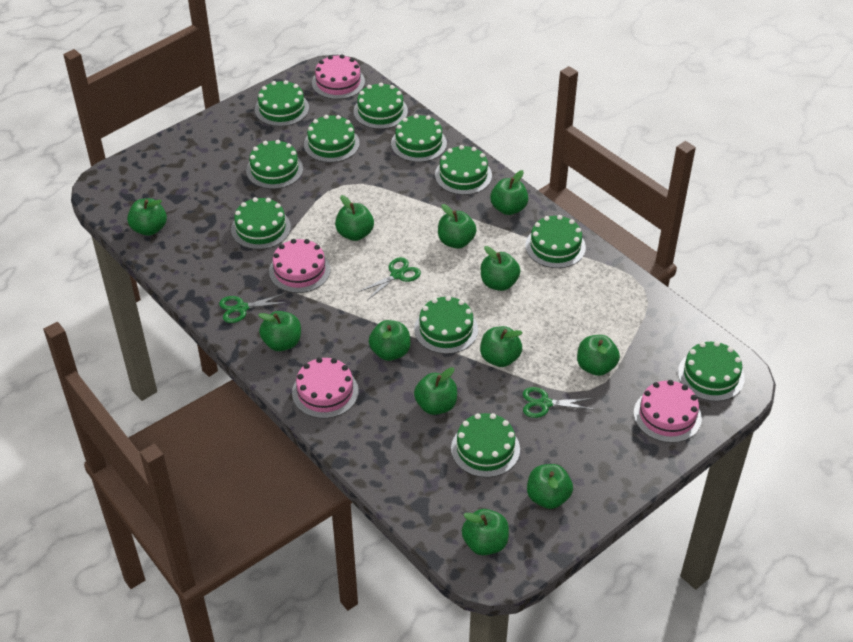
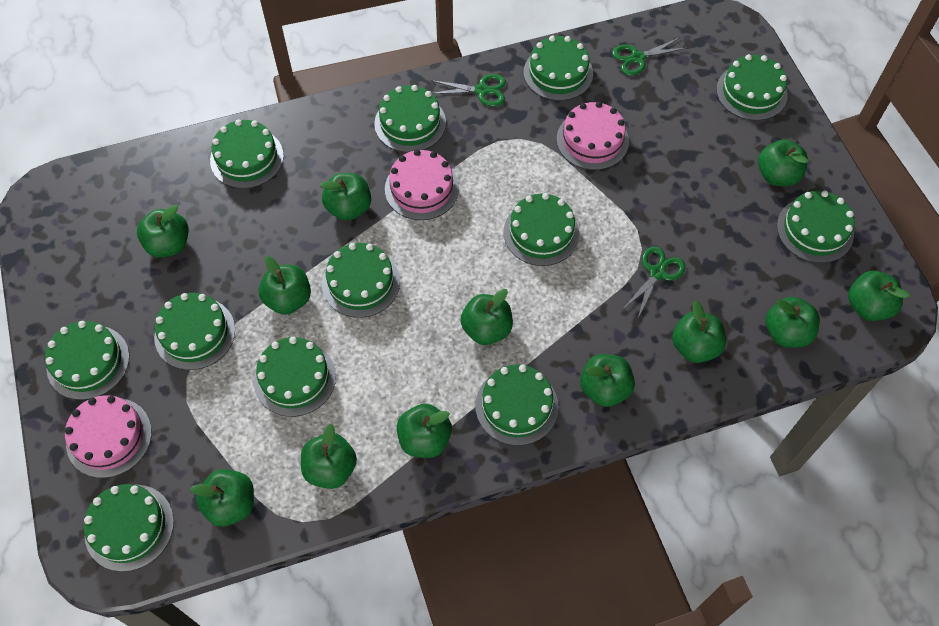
green cake: [231,197,291,249] [246,140,303,189] [255,80,309,127] [304,115,360,163] [354,83,408,129] [391,114,447,162] [414,296,478,354] [435,145,492,195] [451,413,520,478] [525,215,586,268] [678,341,745,401] = 11 -> [45,321,129,400] [83,484,174,572] [154,293,235,370] [210,119,284,189] [254,337,336,417] [322,243,400,318] [374,85,446,152] [475,365,559,446] [503,193,579,266] [524,36,593,101] [716,54,787,121] [777,190,855,263] = 12
pink cake: [269,239,330,293] [292,357,359,418] [312,54,365,99] [634,380,702,443] = 4 -> [65,395,152,478] [385,149,459,220] [557,102,629,170] = 3

